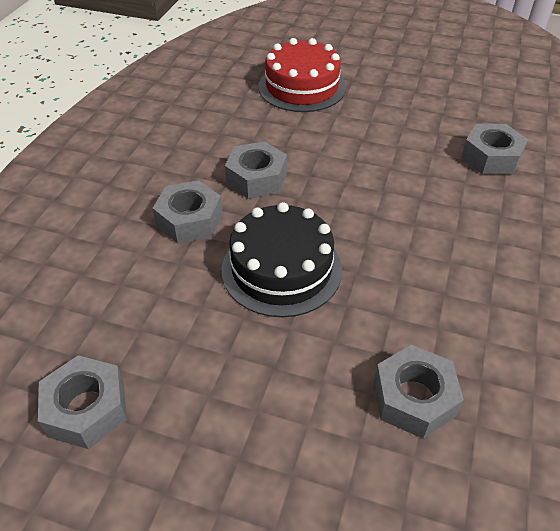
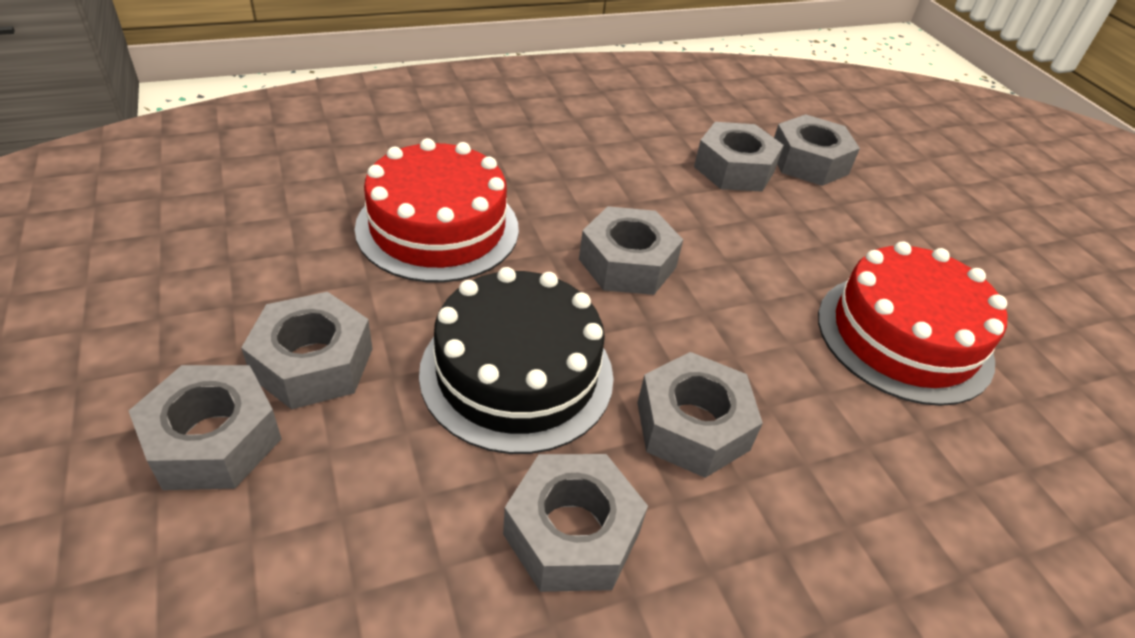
grey nut: [38,355,127,449] [153,180,223,244] [225,141,287,199] [374,345,464,439] [461,124,528,175] = 5 -> [129,365,282,490] [241,292,372,410] [503,454,648,592] [579,206,683,295] [637,352,763,478] [694,122,784,192] [774,114,860,186] = 7
red cake: [258,38,346,112] = 1 -> [355,138,519,283] [818,241,1007,406] = 2

